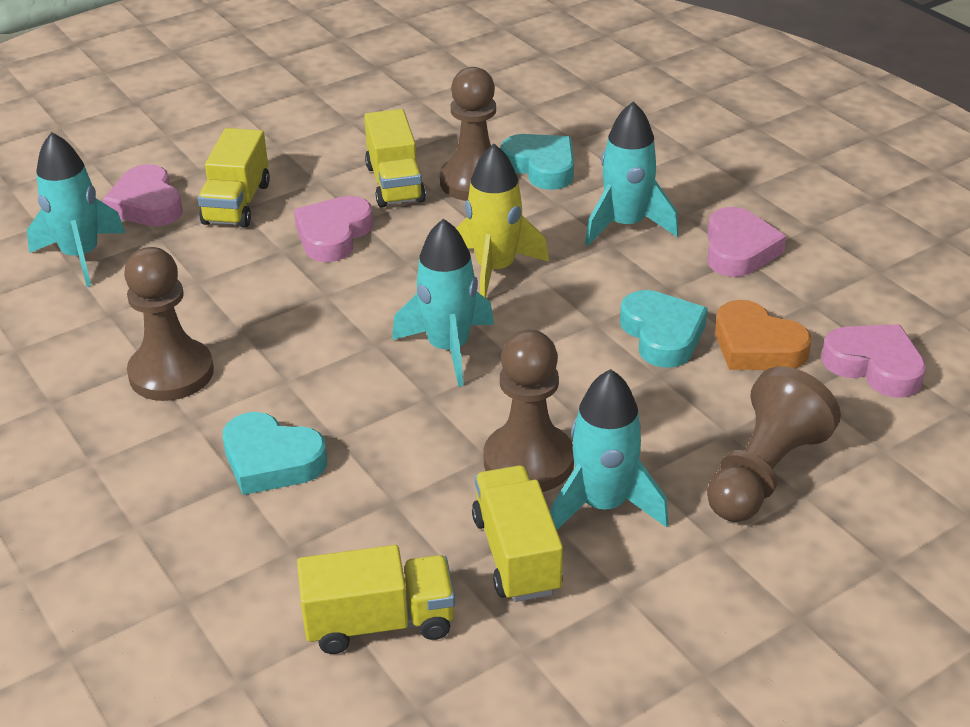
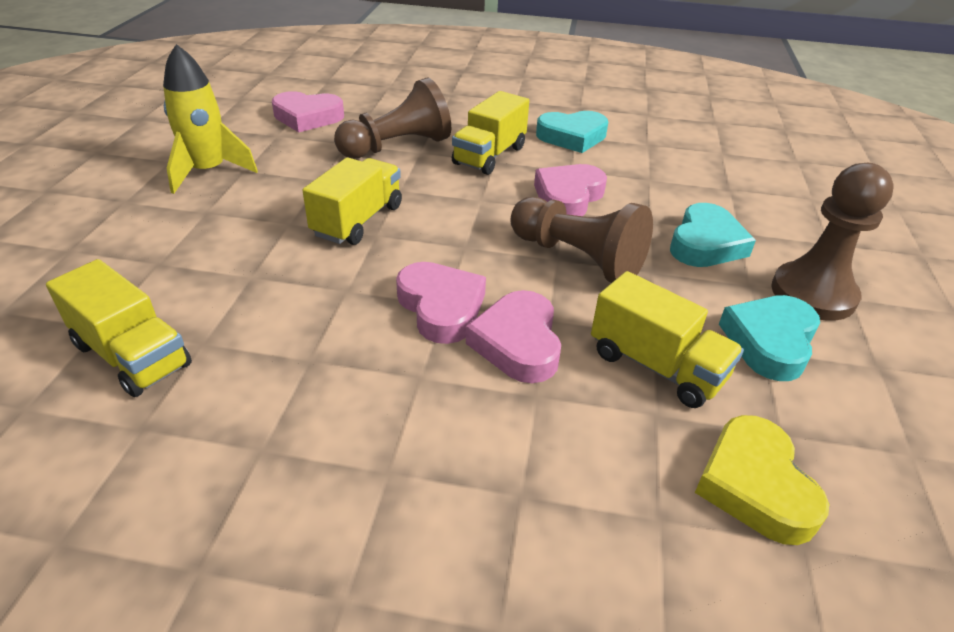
brown pawn: [124,247,214,401] [440,67,496,201] [484,330,574,492] [707,366,841,522] = 4 -> [334,77,451,159] [511,197,653,283] [771,163,894,321] = 3
orange heart: [715,300,811,370] = 1 -> none = 0
turquoise rocket: [27,132,125,287] [392,219,494,387] [551,369,669,530] [585,102,679,246] = 4 -> none = 0
yellow heart: none = 0 -> [695,415,829,545] = 1

